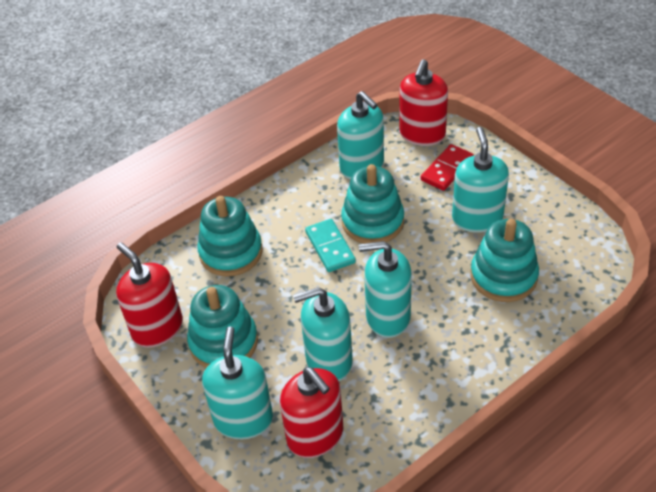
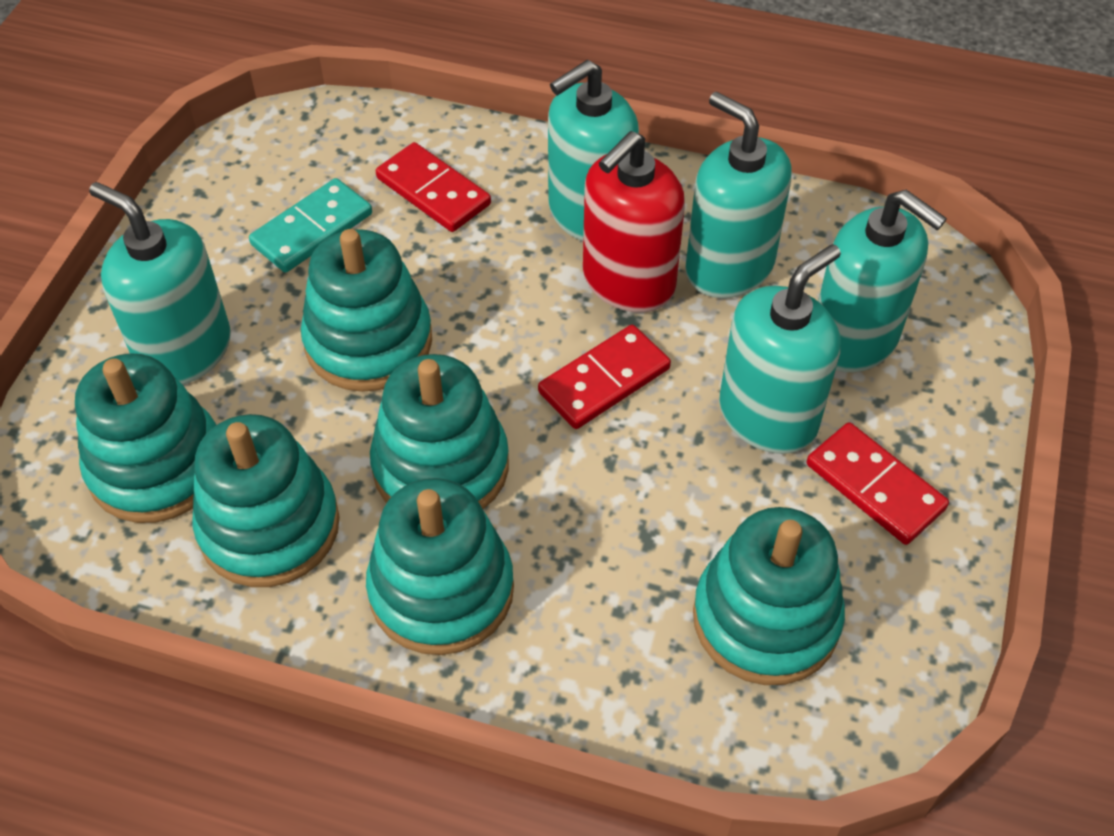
red domino: [421,144,474,191] = 1 -> [376,142,491,232] [538,325,671,429] [807,422,949,545] = 3
red soap dispenser: [116,242,183,348] [280,367,343,458] [399,59,448,146] = 3 -> [583,131,685,313] = 1
turquoise stacking toy: [187,285,258,368] [197,196,262,277] [341,164,404,244] [471,219,539,302] = 4 -> [75,353,216,523] [192,414,340,587] [301,229,432,392] [366,478,514,655] [370,354,509,509] [693,507,845,685] = 6

